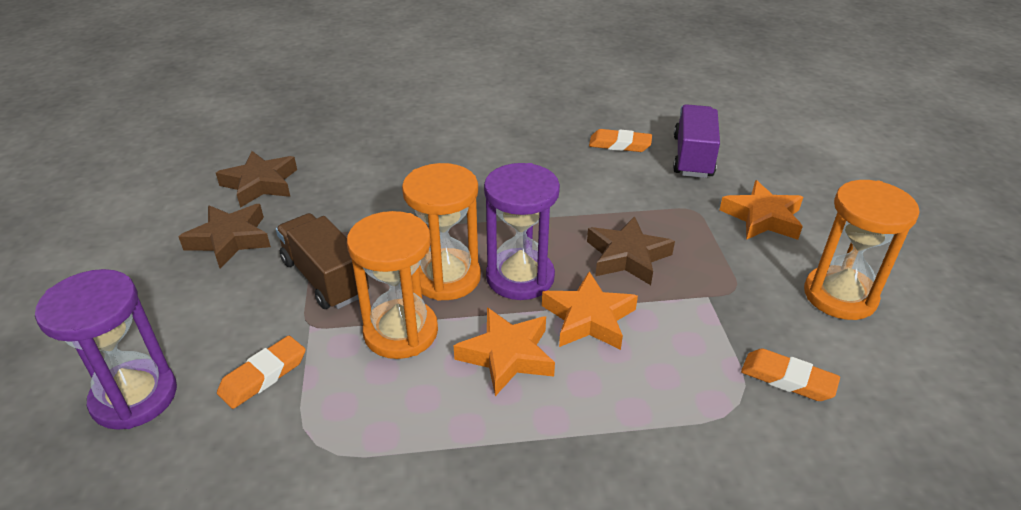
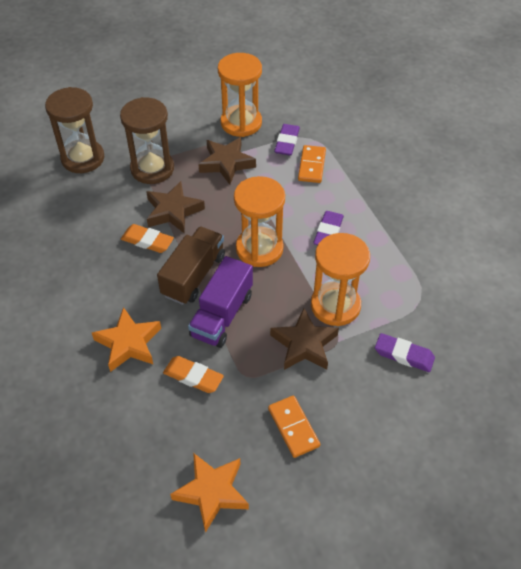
brown hourglass: none = 0 -> [45,87,104,173] [120,97,174,184] = 2
orange domino: none = 0 -> [268,396,320,458] [298,145,326,183] = 2
orange eraser: [217,336,306,409] [589,129,652,152] [741,349,840,401] = 3 -> [121,224,174,253] [163,356,224,393] = 2
orange star: [454,307,555,396] [542,271,638,350] [720,180,803,240] = 3 -> [92,307,161,372] [170,453,249,533] = 2
purple eraser: none = 0 -> [274,124,300,156] [313,211,344,245] [375,333,435,372] = 3
purple hourglass: [35,269,177,430] [484,163,560,300] = 2 -> none = 0

